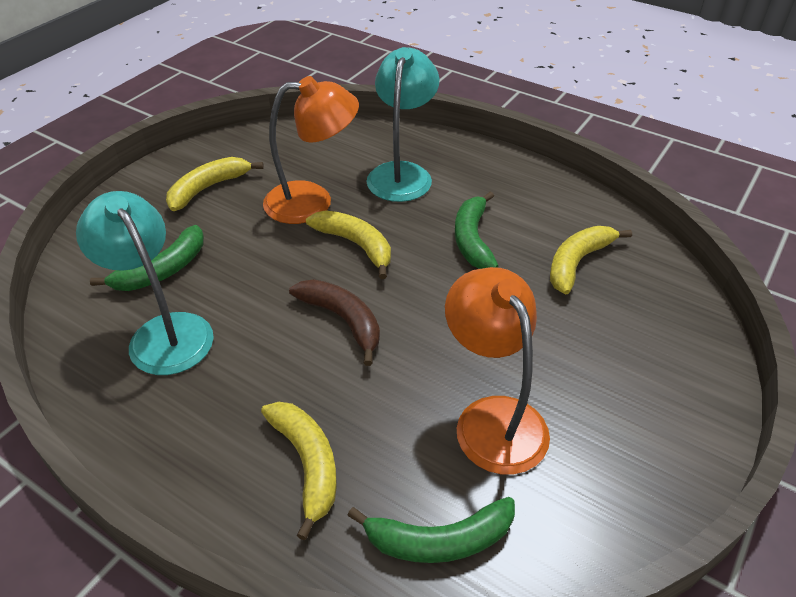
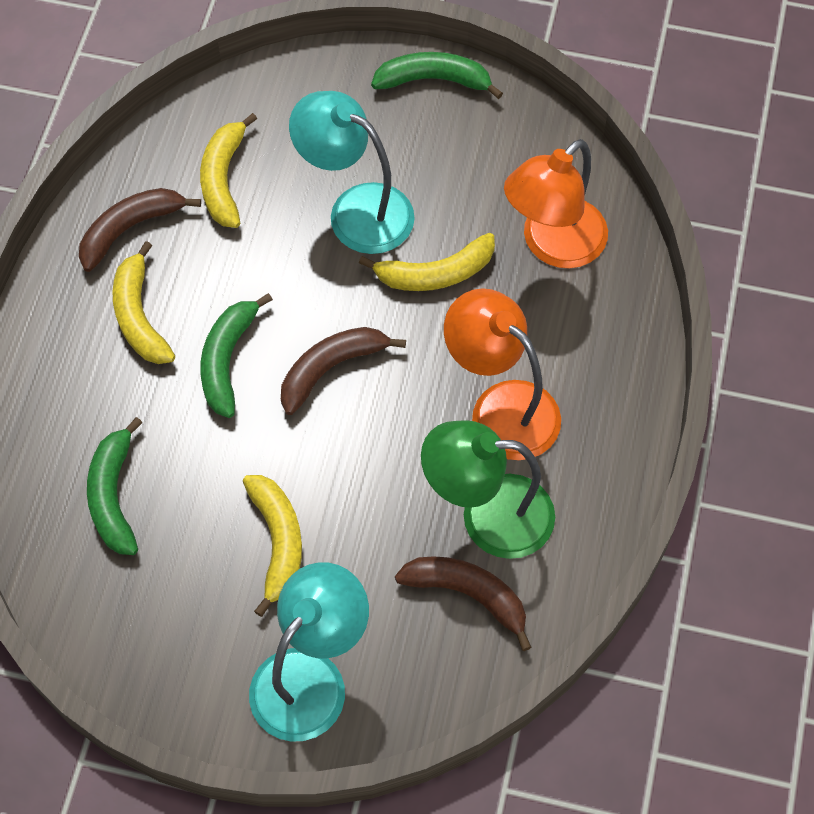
brown banana: [289,279,380,366] = 1 -> [79,188,201,272] [281,327,406,415] [395,556,531,651] = 3
green lamp: none = 0 -> [421,420,555,559] = 1

